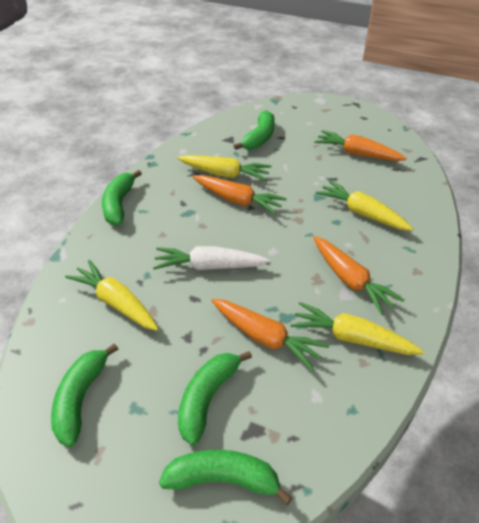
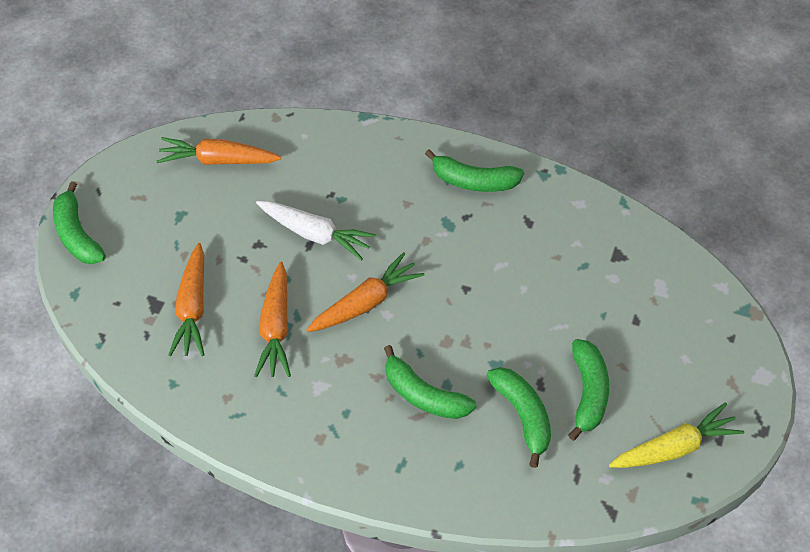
yellow carrot: [65,260,159,331] [178,155,272,181] [291,302,424,355] [316,180,414,231] = 4 -> [609,402,744,468] = 1

